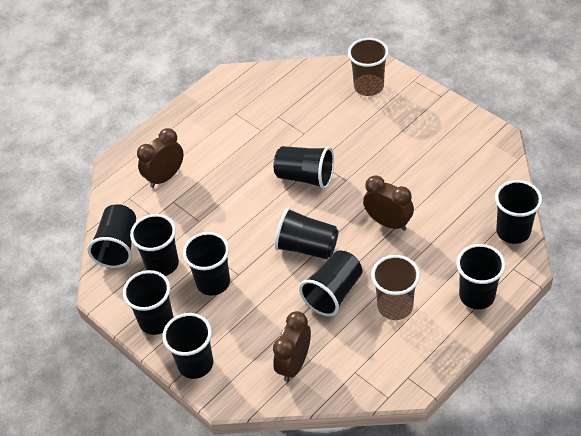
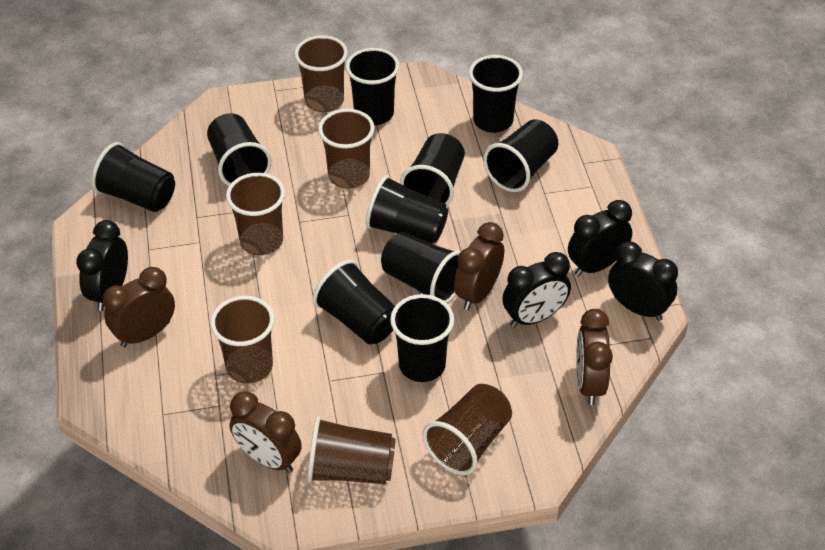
black clock: none = 0 -> [76,220,128,311] [503,252,571,327] [568,200,632,277] [608,241,678,321] = 4
brown clock: [137,128,184,188] [273,311,311,382] [363,175,414,231] = 3 -> [103,267,175,347] [229,391,302,473] [454,222,504,310] [576,309,613,405] = 4
brown cup: [348,38,389,96] [371,255,420,320] = 2 -> [210,296,274,383] [226,173,285,255] [294,35,348,112] [307,417,396,484] [318,109,375,189] [422,384,512,475] = 6

